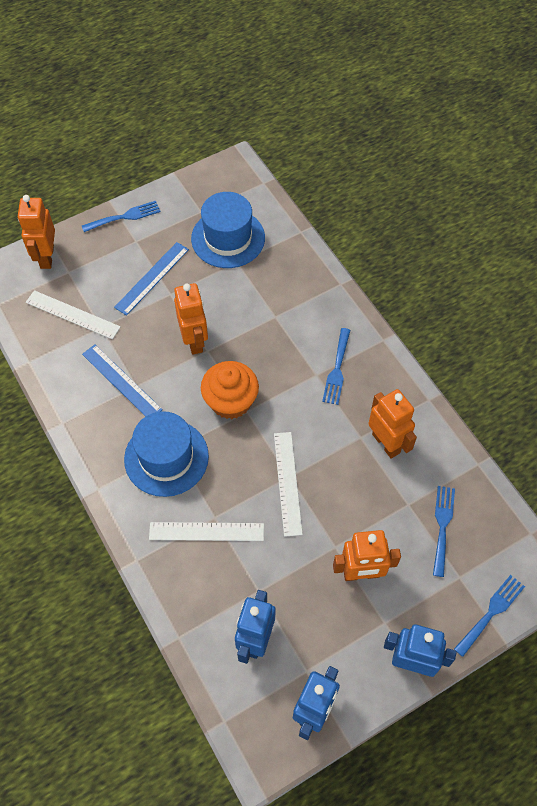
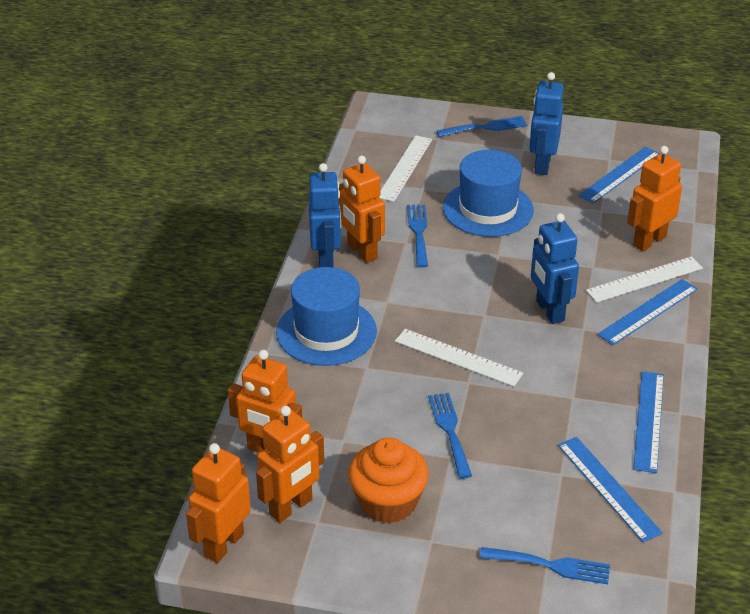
blue ruler: [82,344,163,417] [114,242,189,316] = 2 -> [558,437,663,542] [578,147,660,204] [597,279,698,345] [633,371,664,473] = 4
orange robot: [18,195,55,269] [174,283,208,355] [333,530,401,581] [368,389,417,459] = 4 -> [186,443,251,563] [228,350,302,453] [256,406,324,523] [339,156,385,263] [627,146,682,251] = 5

